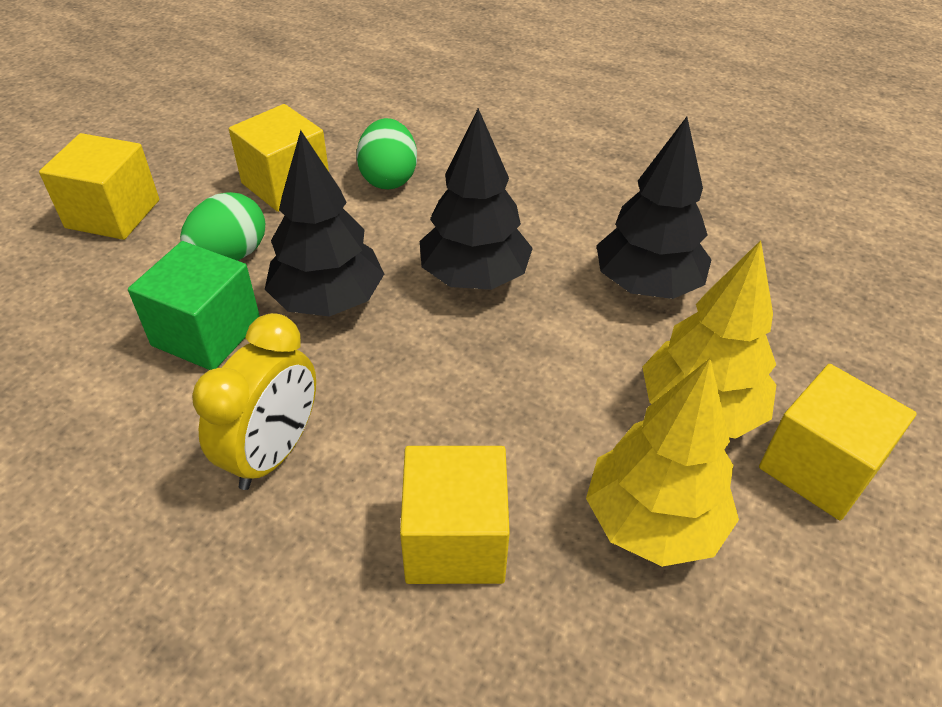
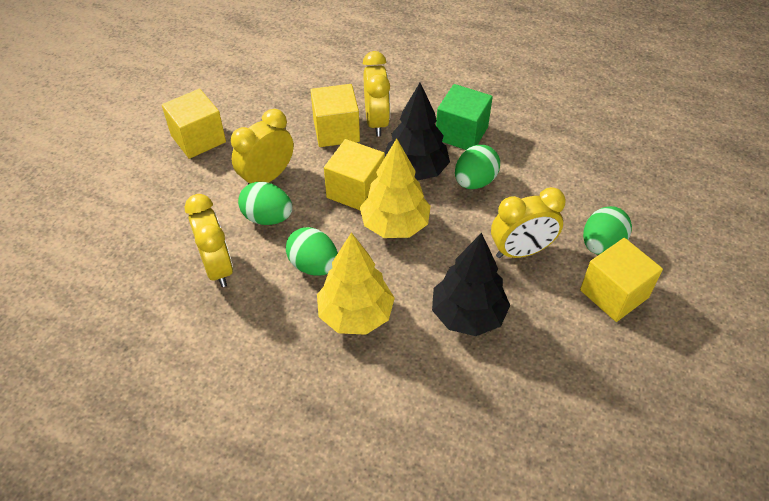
black tree: [265,130,384,317] [420,108,533,290] [596,117,712,299] = 3 -> [385,83,450,180] [432,233,510,336] = 2
green egg: [180,192,265,261] [356,118,417,189] = 2 -> [238,182,292,225] [286,227,338,276] [455,145,500,189] [583,206,632,255] = 4
yellow clock: [192,313,316,490] = 1 -> [184,194,233,287] [231,109,294,184] [363,51,390,137] [491,187,566,258] = 4

